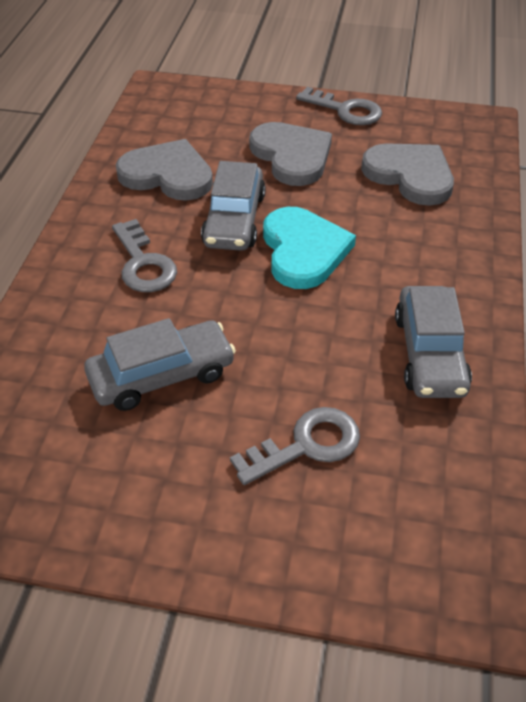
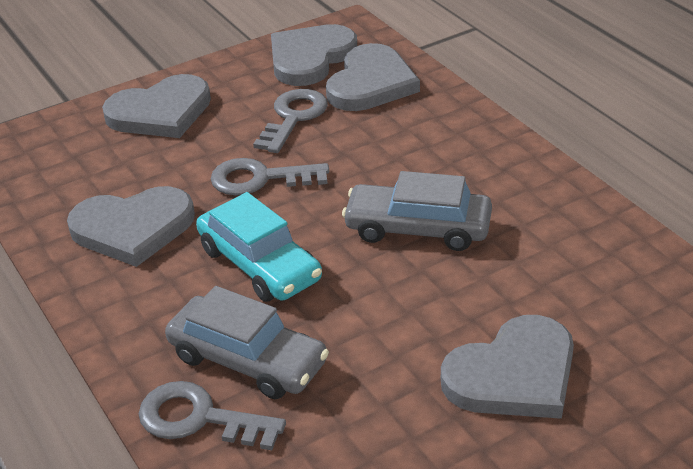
grey car: [84,318,236,411] [201,161,266,251] [395,286,472,398] = 3 -> [165,286,329,399] [342,171,492,251] = 2
grey heart: [116,139,213,201] [249,122,332,186] [361,143,454,206] = 3 -> [67,186,195,267] [102,74,211,138] [271,24,357,86] [326,43,420,111] [441,315,574,419] = 5
turquoise car: none = 0 -> [196,192,322,302] = 1
turquoise heart: [263,207,356,289] = 1 -> none = 0

